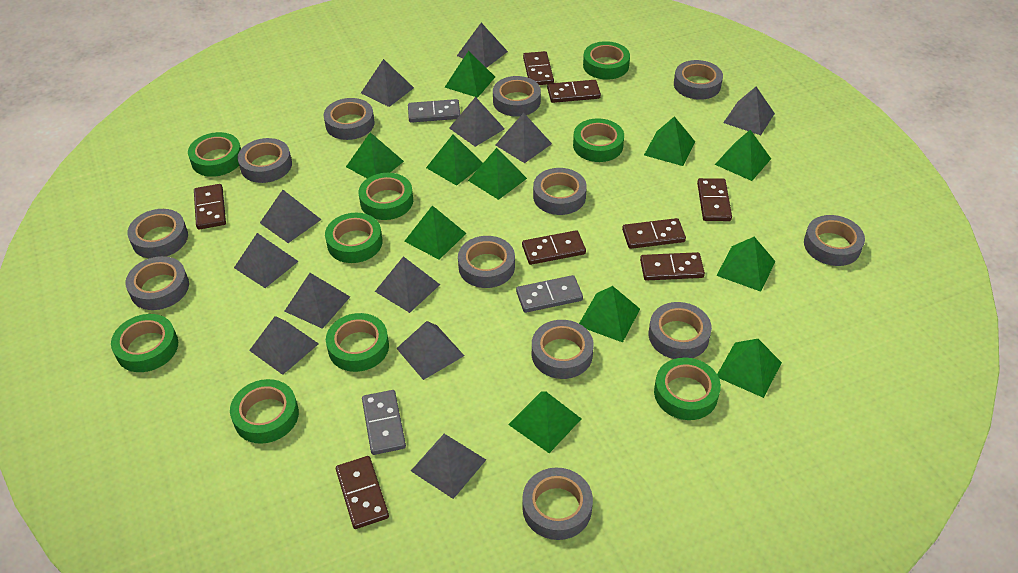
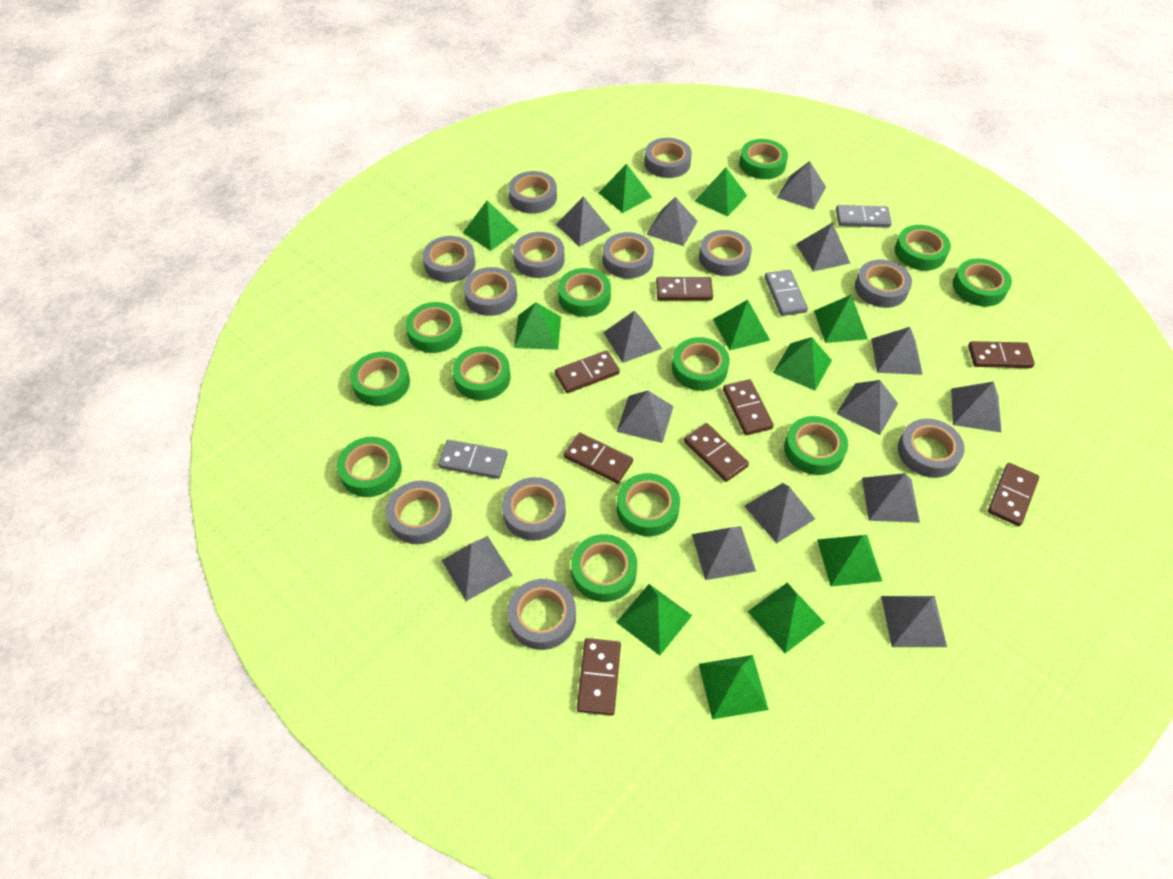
green tape: [111,314,178,372] [188,132,241,177] [230,379,299,444] [325,213,382,263] [326,313,389,372] [359,173,413,220] [573,118,624,162] [583,41,630,80] [654,358,721,420] = 9 -> [337,437,402,497] [350,352,410,406] [406,302,462,353] [452,346,511,400] [558,268,611,317] [571,534,637,602] [617,473,680,536] [672,337,730,391] [739,139,788,179] [784,416,848,475] [895,225,951,271] [952,258,1012,307] = 12
grey pyramid: [234,233,299,288] [249,316,319,375] [260,190,322,243] [284,273,350,329] [361,59,414,107] [375,256,440,313] [396,321,464,380] [411,434,486,499] [449,97,505,147] [457,23,508,68] [496,113,552,163] [723,87,775,135] = 12 -> [442,536,513,601] [556,196,611,247] [603,310,662,363] [617,391,674,443] [646,197,698,246] [692,526,756,580] [744,483,815,544] [777,161,826,210] [796,223,850,272] [836,380,898,435] [862,473,920,523] [871,327,923,375] [881,596,947,647] [951,381,1002,433] = 14

